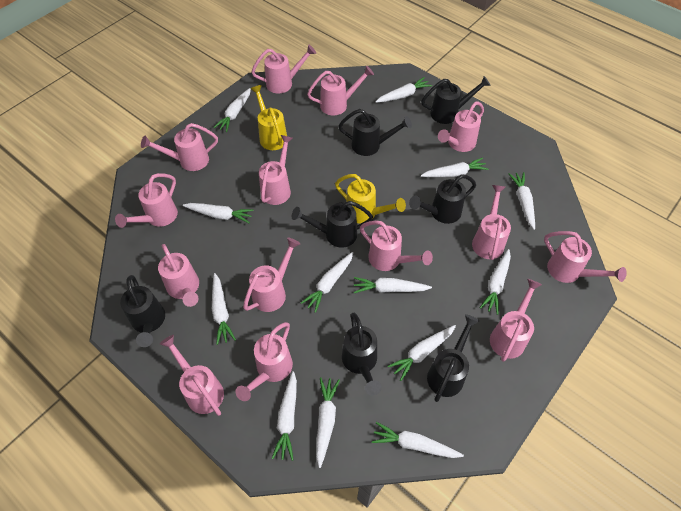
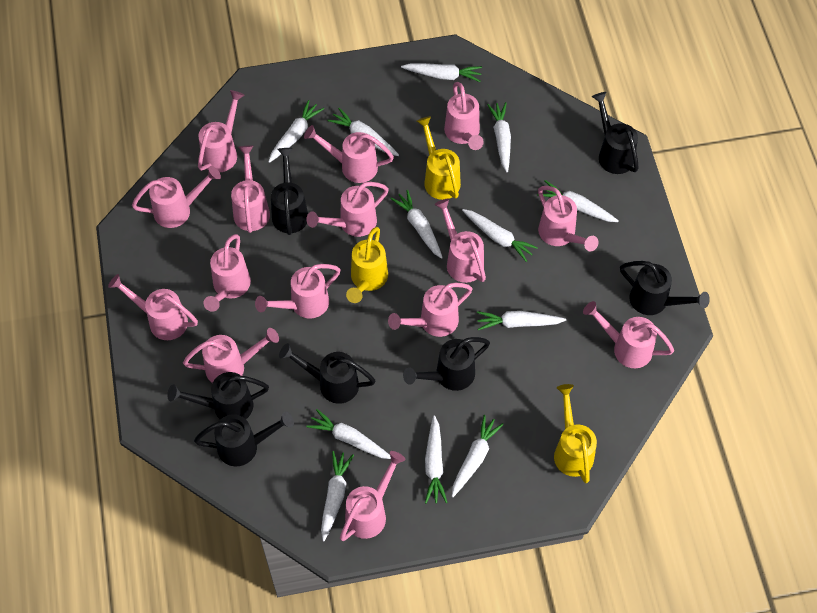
pink watering can: [115,173,178,228] [141,123,218,171] [158,244,199,307] [160,335,224,416] [235,322,293,401] [243,238,300,312] [251,44,316,94] [259,135,293,205] [307,65,374,116] [360,221,433,271] [438,102,484,152] [472,185,511,260] [490,279,542,362] [544,231,627,283] = 14 -> [108,274,198,340] [132,166,221,228] [183,328,279,383] [198,90,244,172] [203,234,251,312] [231,146,270,233] [255,264,341,318] [304,125,394,183] [306,182,389,237] [340,451,405,541] [388,283,472,337] [434,198,486,283] [444,82,484,150] [538,186,599,251] [583,301,674,368] = 15
white carrot: [183,203,254,223] [212,273,236,345] [213,88,251,132] [272,371,297,461] [301,252,353,313] [316,377,340,468] [354,277,432,293] [372,422,464,458] [375,77,432,103] [388,325,456,381] [421,158,488,177] [480,249,511,315] [509,172,535,230] = 13 -> [268,100,324,163] [306,409,391,459] [321,451,354,541] [327,108,399,156] [390,190,443,259] [401,63,482,82] [425,415,448,504] [452,415,504,497] [462,209,538,262] [477,311,566,330] [487,102,511,172] [537,180,619,222] = 12
yellow watering can: [250,85,287,150] [335,174,406,224] = 2 -> [346,227,388,303] [417,116,461,200] [554,384,597,483] = 3

